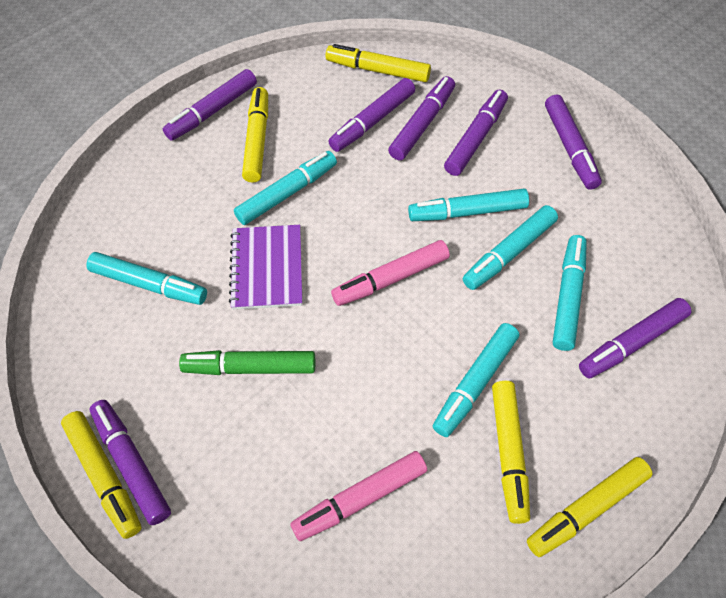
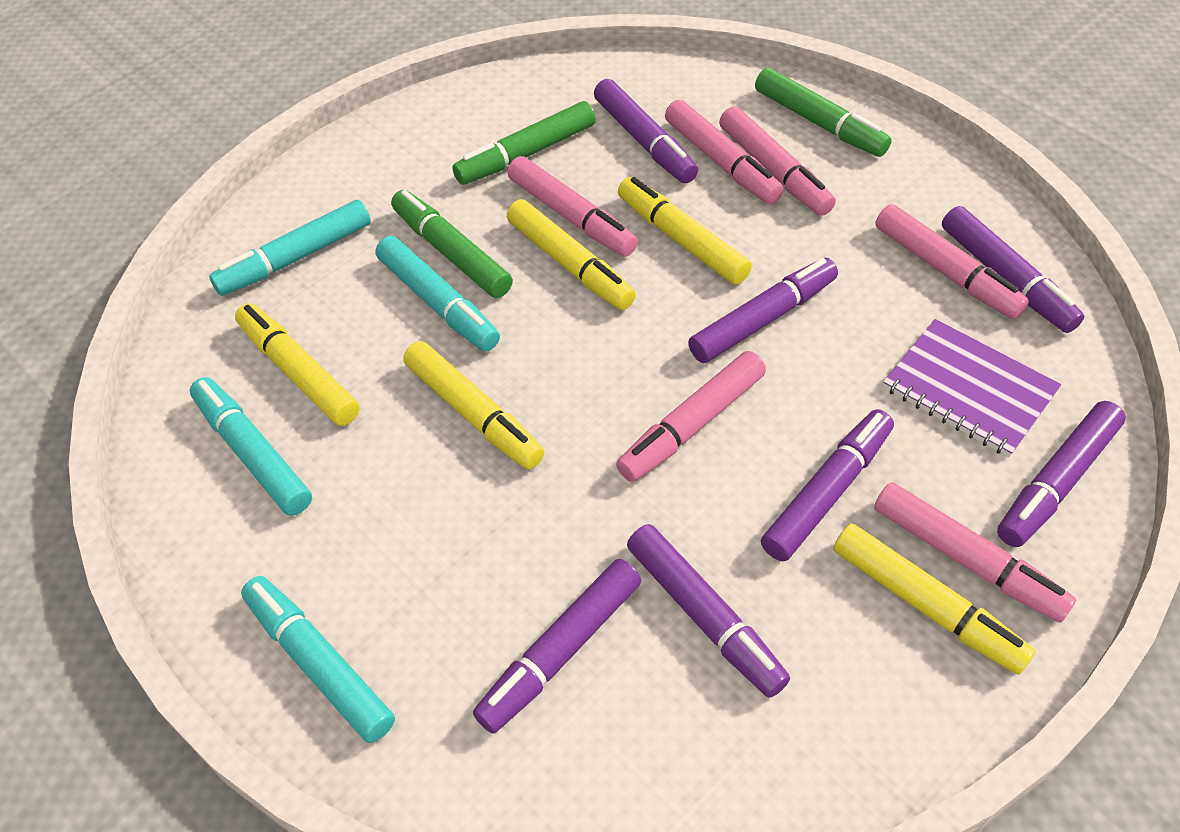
green marker: [179,350,315,375] = 1 -> [391,190,513,298] [452,101,596,185] [755,68,892,157] = 3
pink marker: [290,451,427,541] [331,240,450,306] = 2 -> [507,156,638,257] [616,351,766,482] [665,100,783,204] [719,106,836,216] [874,482,1076,623] [875,204,1029,319] = 6
turquoise marker: [87,252,207,305] [234,151,337,225] [408,189,529,221] [433,323,519,437] [463,205,558,290] [553,235,587,351] = 6 -> [190,377,312,516] [209,200,371,296] [241,576,395,743] [376,236,500,351] = 4

